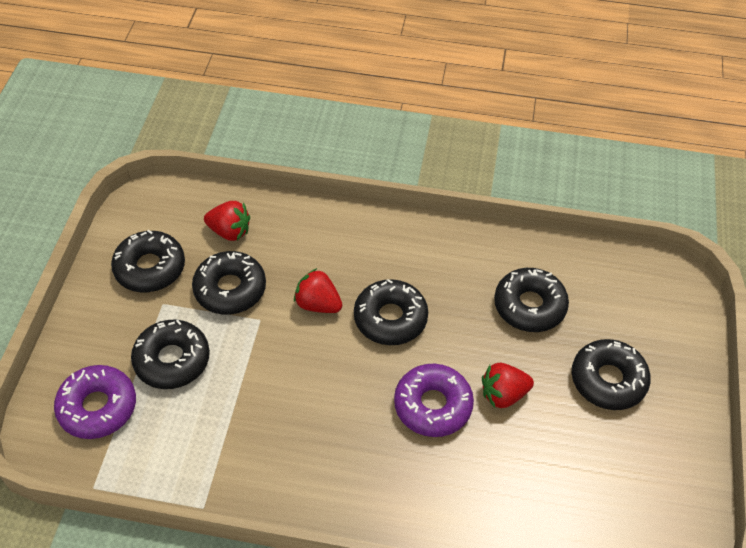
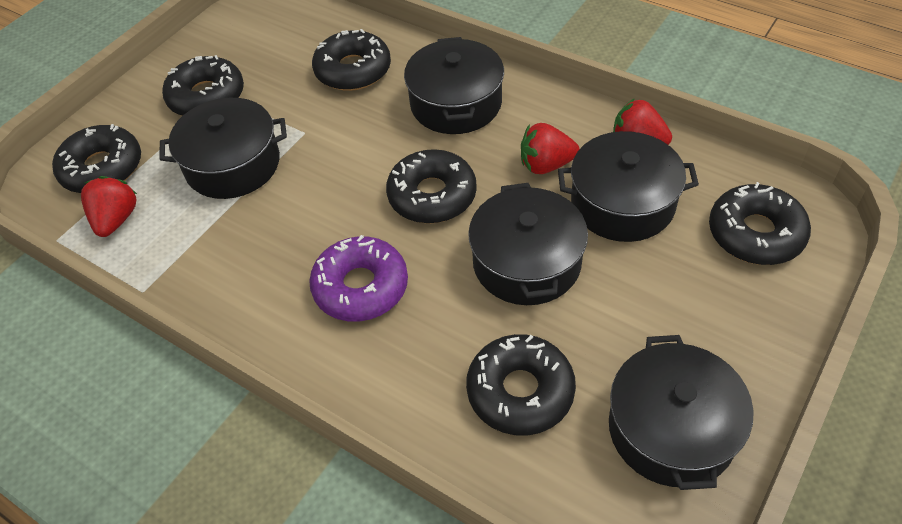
black pot: none = 0 -> [159,98,287,199] [404,37,504,134] [468,183,588,305] [558,131,699,242] [609,335,753,490] = 5
purple donut: [54,365,136,439] [394,364,474,437] = 2 -> [309,235,408,322] = 1

